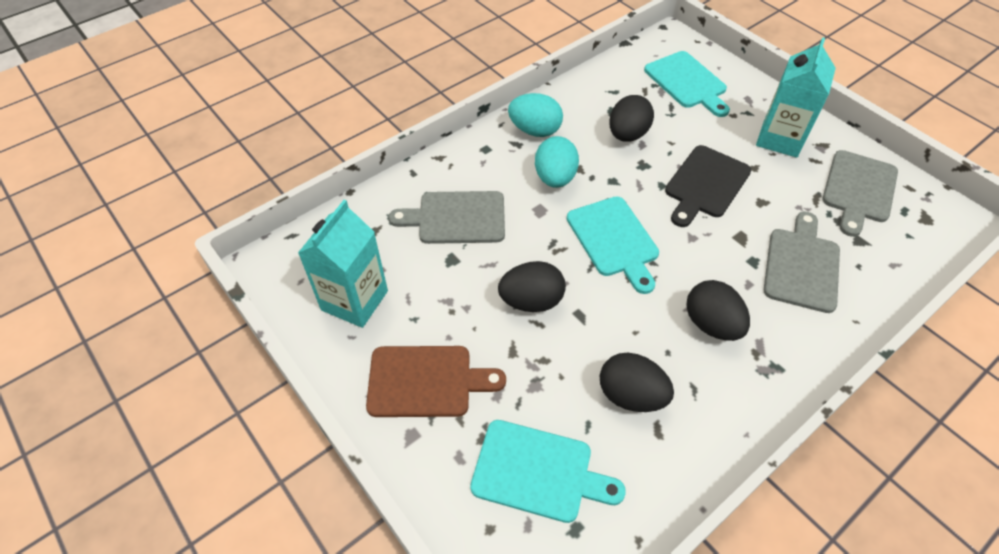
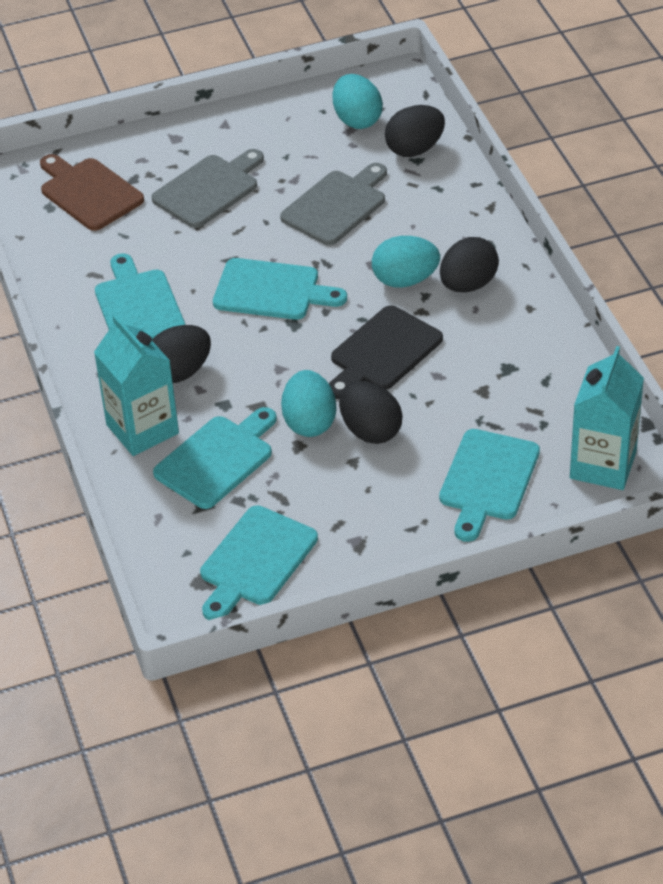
grey cutting board: [389,191,505,244] [764,211,840,313] [822,150,898,237] = 3 -> [151,149,264,228] [280,163,387,245] = 2
turquoise cutting board: [470,420,626,523] [567,196,659,294] [644,51,730,117] = 3 -> [95,253,185,339] [153,407,277,509] [200,505,318,620] [213,258,347,320] [439,429,540,542] = 5
turquoise egg: [508,93,563,137] [535,136,579,188] = 2 -> [281,370,336,437] [333,74,383,129] [372,236,440,288] = 3

